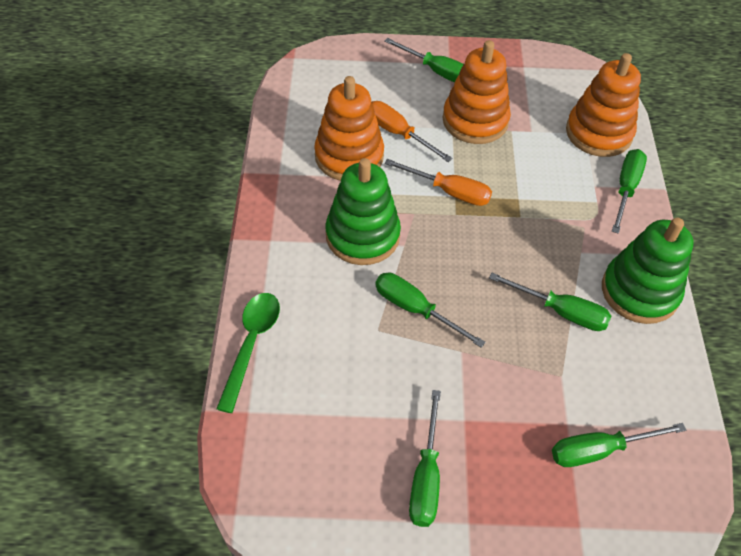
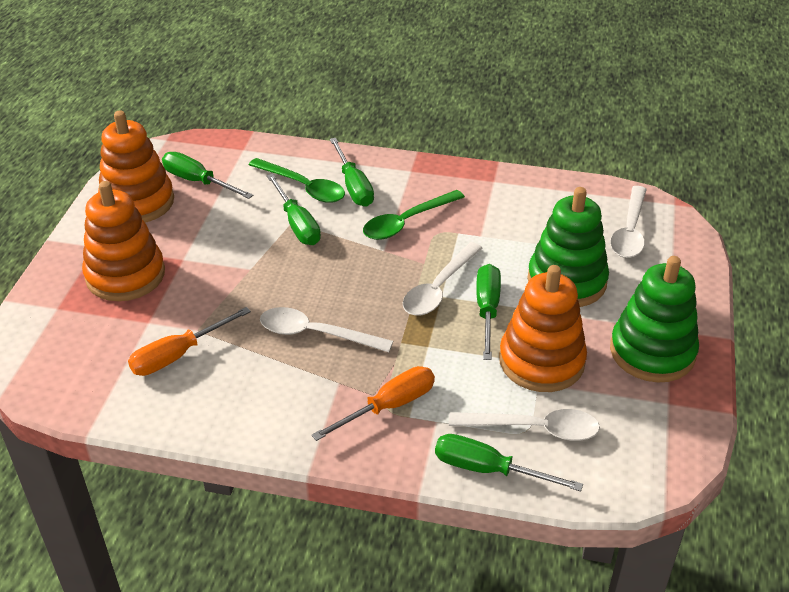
green screwdriver: [375,272,486,348] [384,38,464,83] [409,390,441,527] [489,273,611,331] [552,423,686,467] [612,149,647,234] = 6 -> [162,152,253,199] [267,174,321,245] [330,138,374,207] [435,434,583,491] [476,264,501,360] = 5
green spoon: [216,293,280,413] = 1 -> [249,158,345,203] [363,190,465,240] = 2
white spoon: none = 0 -> [260,307,393,352] [403,242,482,316] [449,409,600,441] [610,186,647,258] = 4

